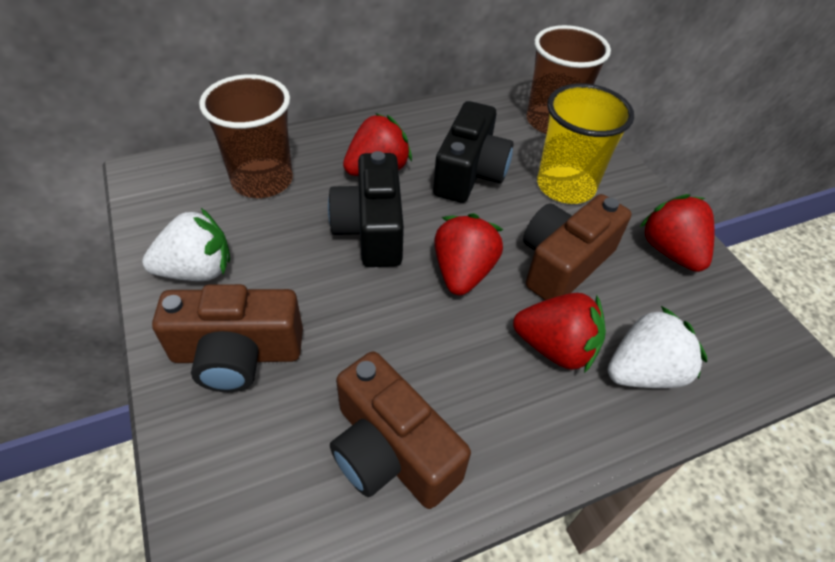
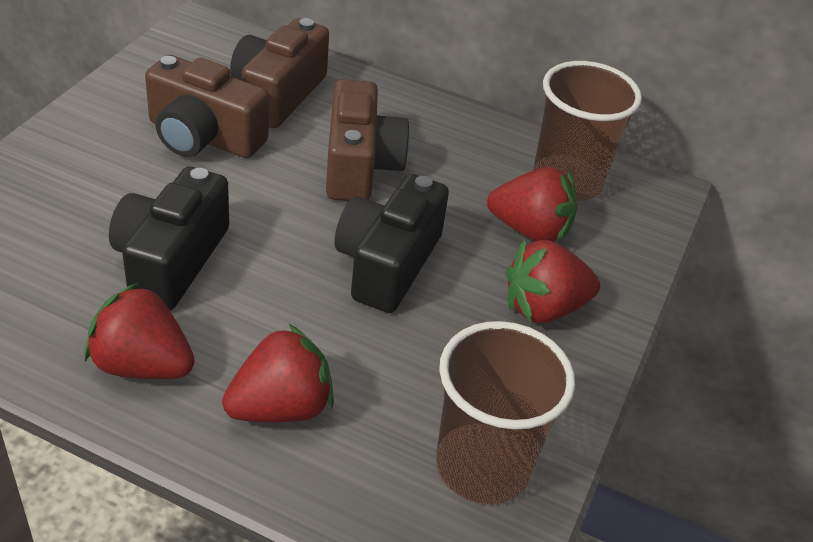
white strawberry: [142,208,230,281] [607,306,707,388] = 2 -> none = 0
yellow cup: [537,83,634,204] = 1 -> none = 0

